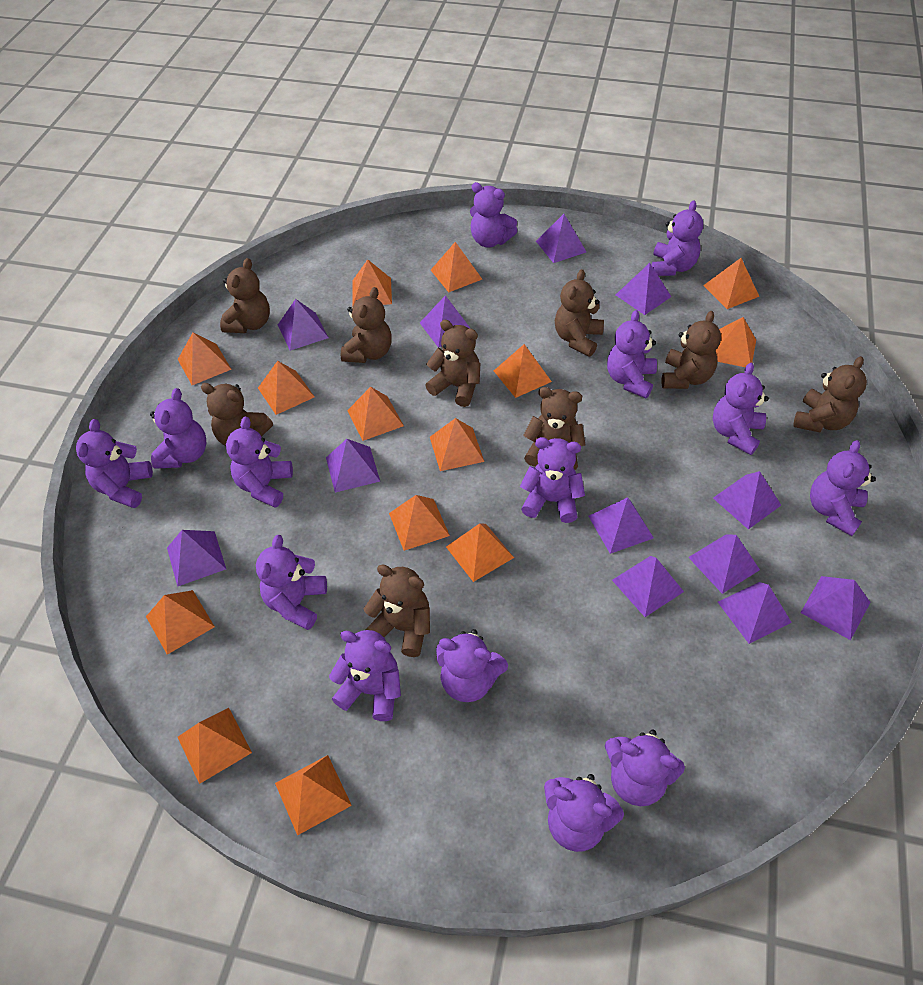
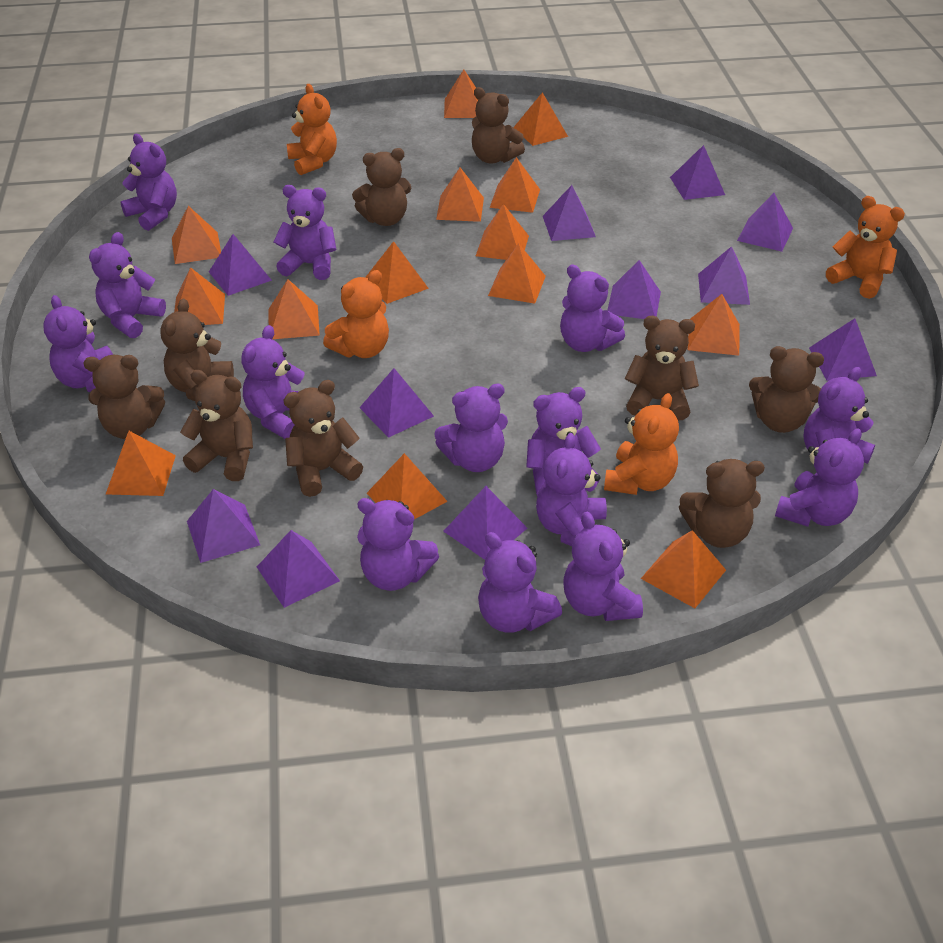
orange teddy bear: none = 0 -> [287,84,337,175] [323,270,389,358] [604,393,679,495] [826,196,905,299] = 4
purple pyramid: [167,530,226,587] [278,299,329,351] [326,439,380,493] [420,295,470,348] [536,214,586,263] [588,497,654,554] [612,556,684,617] [616,263,671,315] [688,535,760,594] [713,471,781,529] [718,582,792,644] [801,576,870,640] = 12 -> [187,489,260,563] [209,234,272,296] [257,530,340,608] [359,368,434,438] [443,486,527,560] [543,185,596,241] [608,260,661,319] [670,145,725,200] [698,246,750,305] [737,193,793,252] [809,318,877,381] = 11

